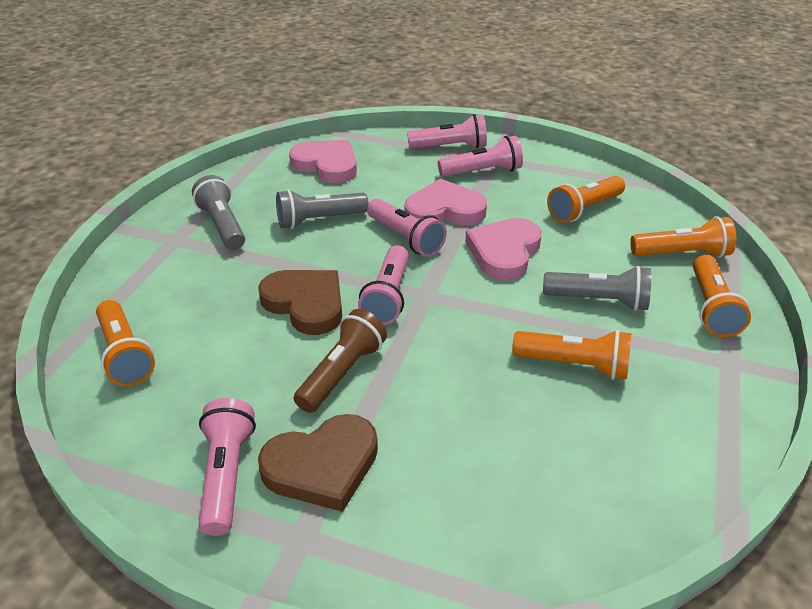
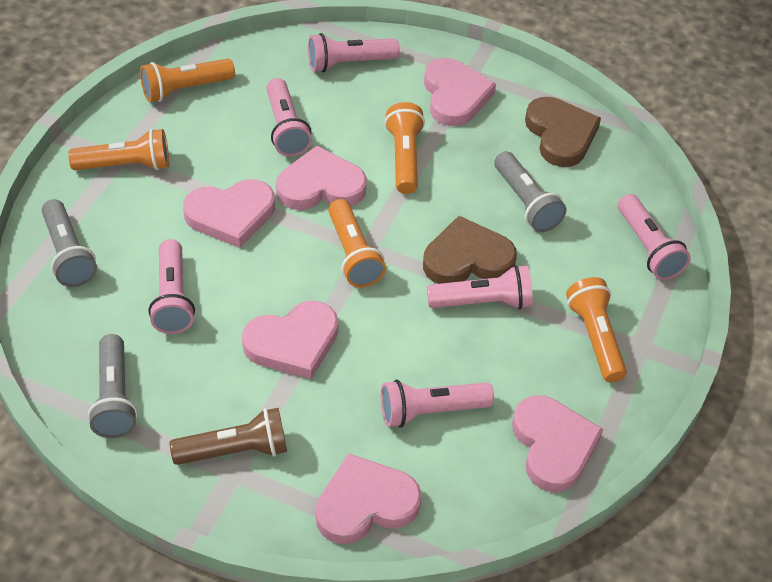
pink flashlight: [198,398,256,536] [358,245,409,325] [367,199,447,257] [407,114,487,149] [438,136,523,177] = 5 -> [148,239,195,334] [266,78,312,157] [308,33,400,72] [381,380,494,428] [427,265,533,310] [618,194,691,280] = 6
pink heart: [289,140,357,183] [404,179,487,225] [465,218,542,280] = 3 -> [183,179,275,248] [242,301,338,379] [276,145,367,210] [316,453,422,544] [424,58,496,126] [512,395,603,492] = 6

